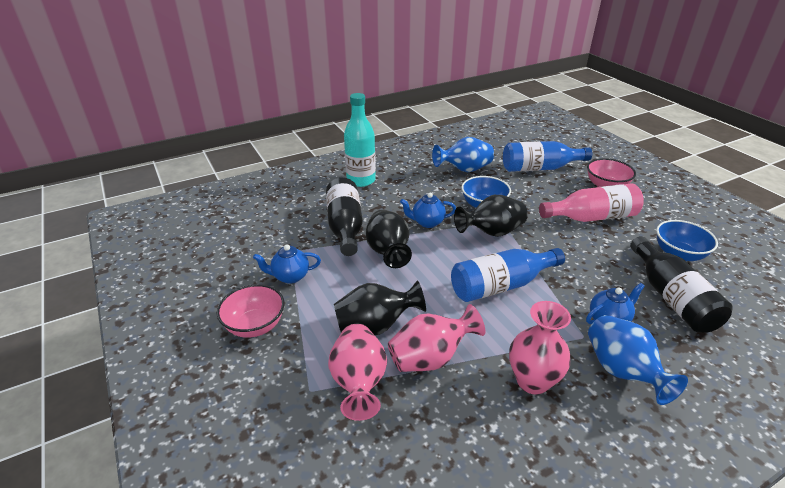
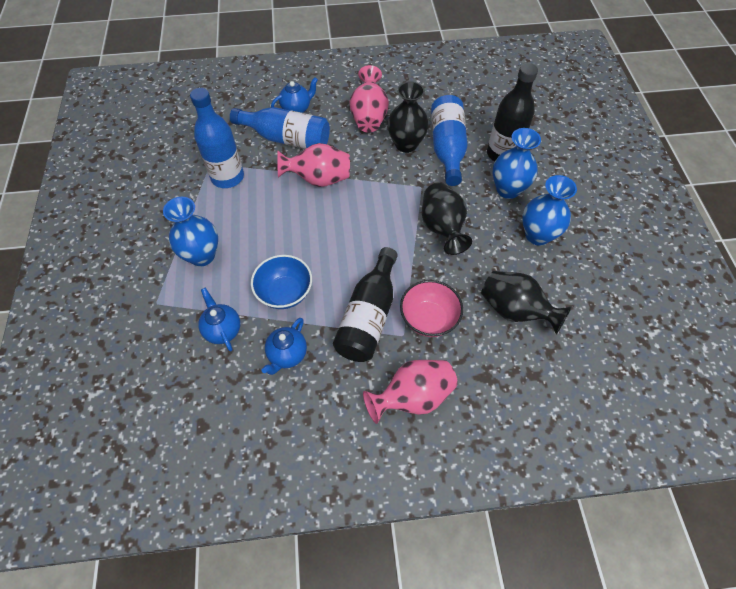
blue bottle: [451,248,565,302] [503,141,592,172] = 2 -> [190,88,244,188] [230,107,330,149] [431,95,468,186] = 3
blue bowl: [461,176,511,208] [656,220,718,261] = 2 -> [251,255,312,309] = 1
blue vase: [432,137,494,172] [588,315,688,405] = 2 -> [163,197,218,266] [493,128,541,199] [522,175,577,246] = 3
pink bottle: [539,183,644,222] = 1 -> none = 0
pink bowl: [217,284,284,338] [587,158,636,187] = 2 -> [400,280,463,337] = 1
turquoise bottle: [344,93,376,187] = 1 -> none = 0

